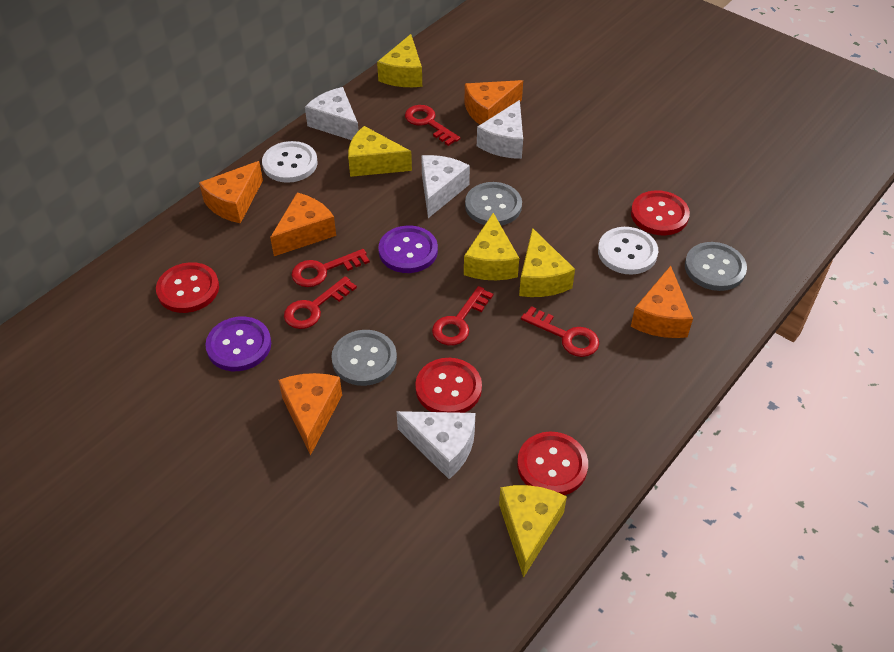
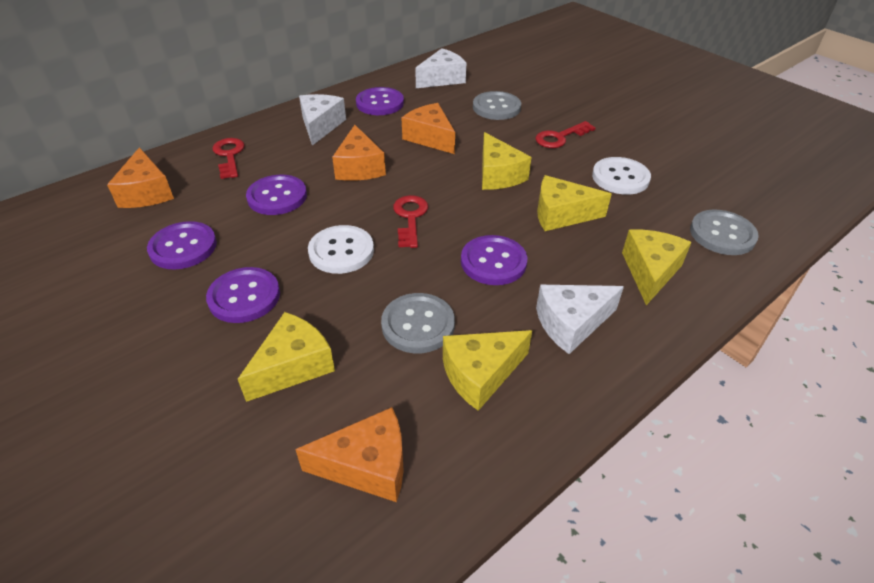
orange cheese: [199,161,263,223] [270,193,336,256] [278,373,342,456] [464,80,523,125] [631,266,693,338] = 5 -> [107,147,174,208] [295,407,403,502] [332,125,386,181] [402,103,455,154] = 4
purple button: [205,317,271,371] [378,226,438,273] = 2 -> [147,221,217,270] [206,267,280,323] [246,175,307,215] [356,87,404,115] [461,235,527,285] = 5
red button: [156,262,219,313] [415,358,482,413] [517,431,588,495] [631,190,690,235] = 4 -> none = 0
red key: [284,276,357,329] [291,249,370,287] [405,105,460,146] [432,286,493,345] [521,306,599,357] = 5 -> [213,138,245,179] [393,195,428,248] [535,121,596,148] = 3
white cheese: [305,87,359,140] [397,411,475,479] [421,155,470,218] [477,100,523,159] = 4 -> [299,94,346,146] [415,48,466,88] [536,285,624,354] = 3

